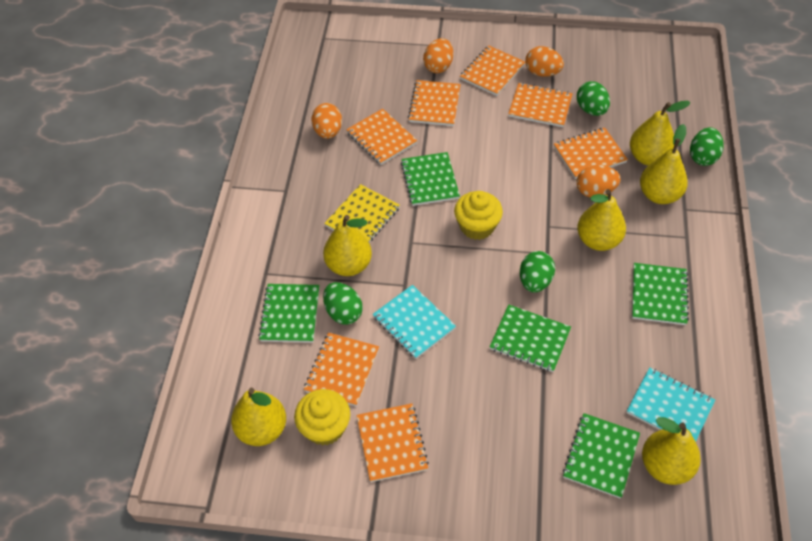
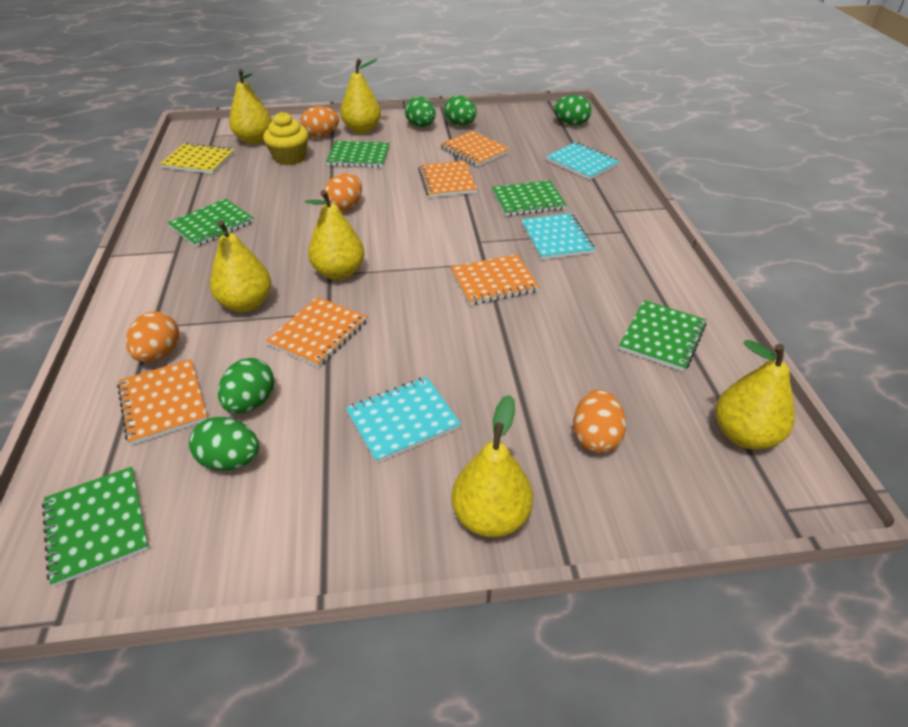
green egg: [323,282,363,325] [520,251,555,293] [577,81,610,116] [690,127,724,166] = 4 -> [189,416,259,471] [218,358,274,414] [405,96,436,127] [444,95,476,126] [554,95,592,125] = 5
orange notebook: [304,332,379,406] [346,109,418,165] [356,403,429,482] [408,80,461,126] [460,45,525,96] [508,83,573,127] [554,128,628,179] = 7 -> [117,359,208,445] [266,297,368,368] [418,161,477,198] [440,131,510,167] [450,254,540,305] = 5
turquoise notebook: [372,285,456,359] [627,368,715,441] = 2 -> [346,377,461,463] [521,213,595,260] [546,142,620,180] = 3
yellow cupcake: [294,389,350,446] [454,191,503,240] = 2 -> [263,112,308,165] = 1

